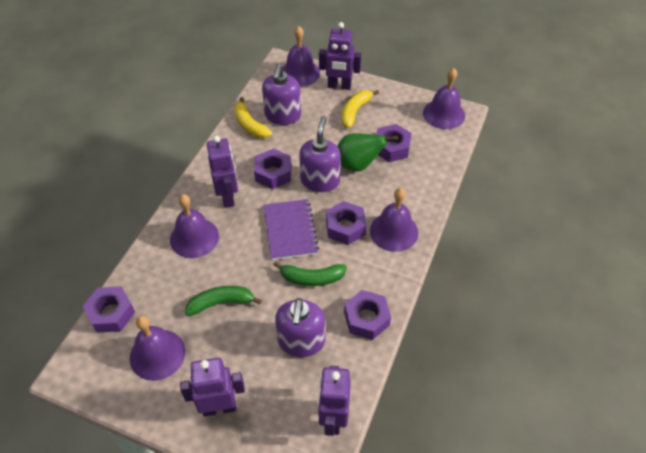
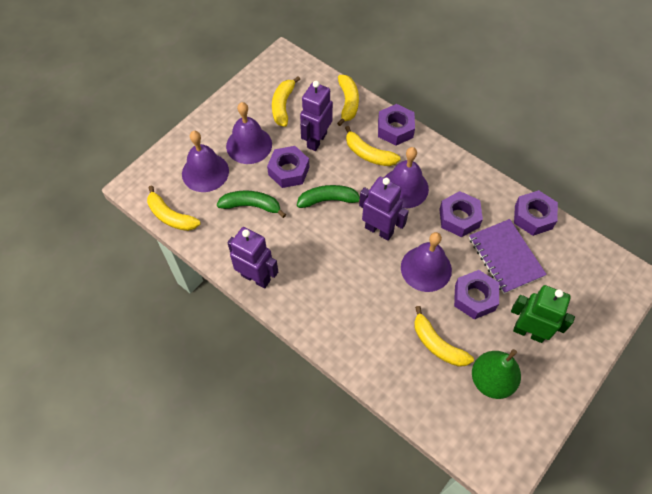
green robot: none = 0 -> [511,285,575,343] = 1
purple bell: [130,316,185,381] [170,194,219,258] [283,26,320,87] [370,188,418,252] [423,67,465,129] = 5 -> [182,131,229,192] [226,102,272,164] [384,147,429,208] [401,232,452,292] = 4
purple robot: [180,358,245,416] [207,136,238,208] [318,366,351,436] [319,22,361,90] = 4 -> [227,227,278,289] [300,81,333,151] [359,177,409,241] = 3
purple soap dispenser: [262,64,301,125] [275,298,325,357] [299,116,341,192] = 3 -> none = 0
yellow banana: [234,97,272,138] [341,90,379,128] = 2 -> [147,186,201,231] [272,76,300,127] [337,75,359,126] [345,126,401,166] [414,306,474,367] = 5

